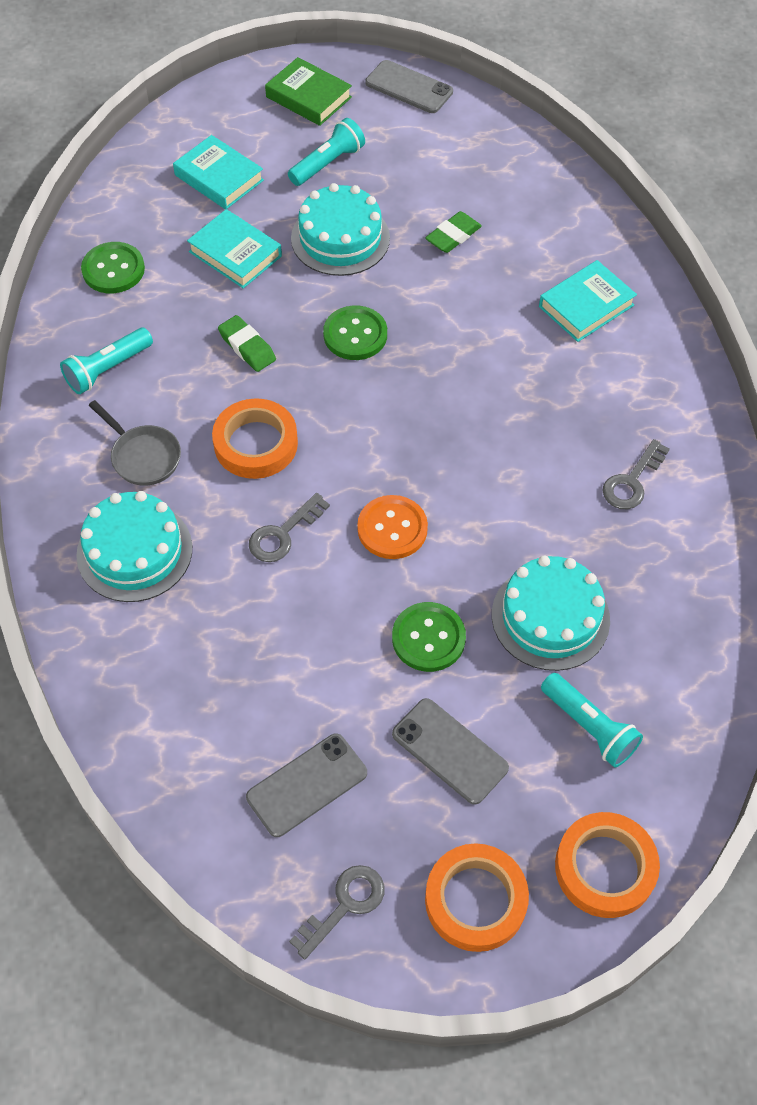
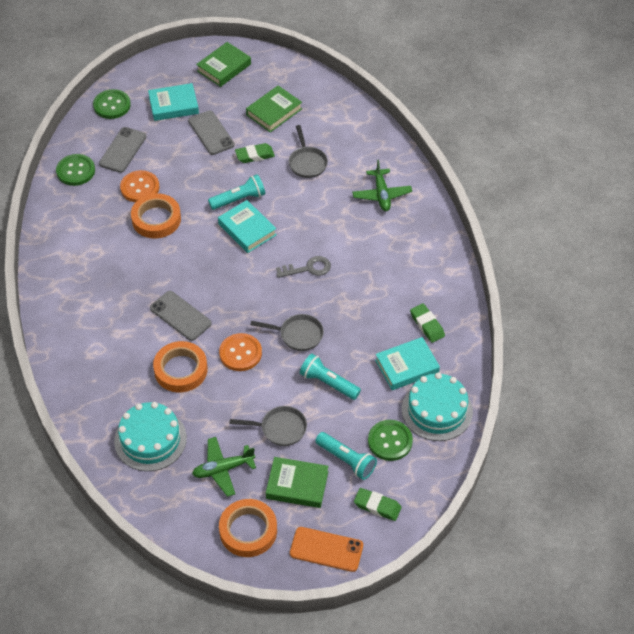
green book: [265,57,352,126] = 1 -> [196,42,251,87] [246,85,302,132] [266,457,328,508] = 3
green eraser: [218,315,276,372] [425,211,482,253] = 2 -> [235,143,275,163] [354,488,401,521] [410,303,445,343] = 3
green plane: none = 0 -> [192,437,256,497] [352,160,412,211] = 2
grey key: [249,493,330,562] [289,865,385,959] [602,439,670,510] = 3 -> [276,256,331,278] = 1
grey pan: [89,400,181,486] = 1 -> [230,406,307,446] [250,314,324,351] [289,125,328,178] = 3
orange button: [357,495,428,559] = 1 -> [120,170,159,202] [219,333,262,371] = 2
orange phone: none = 0 -> [290,527,363,572] = 1
turquoise cake: [76,491,192,602] [291,183,390,276] [492,556,610,671] = 3 -> [114,402,187,471] [402,372,473,441] = 2

